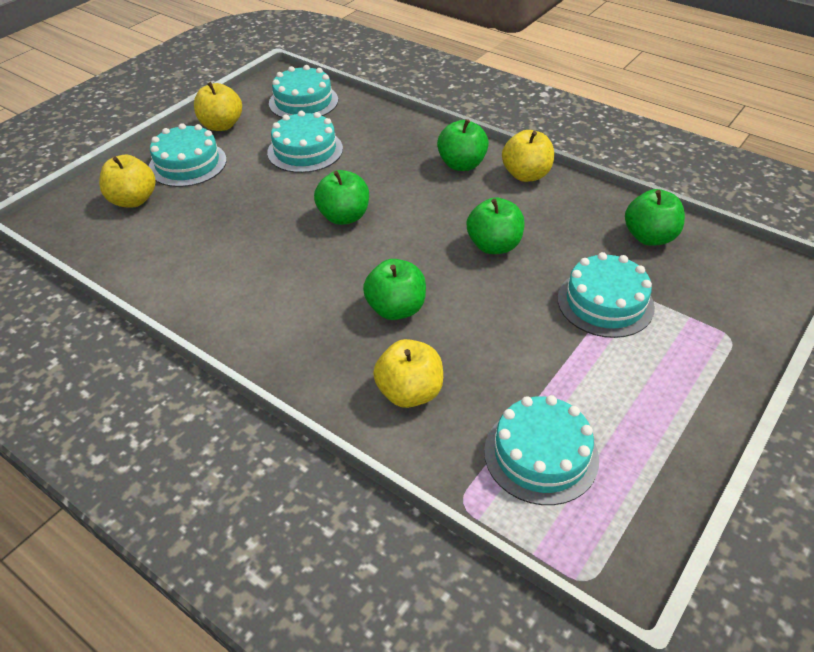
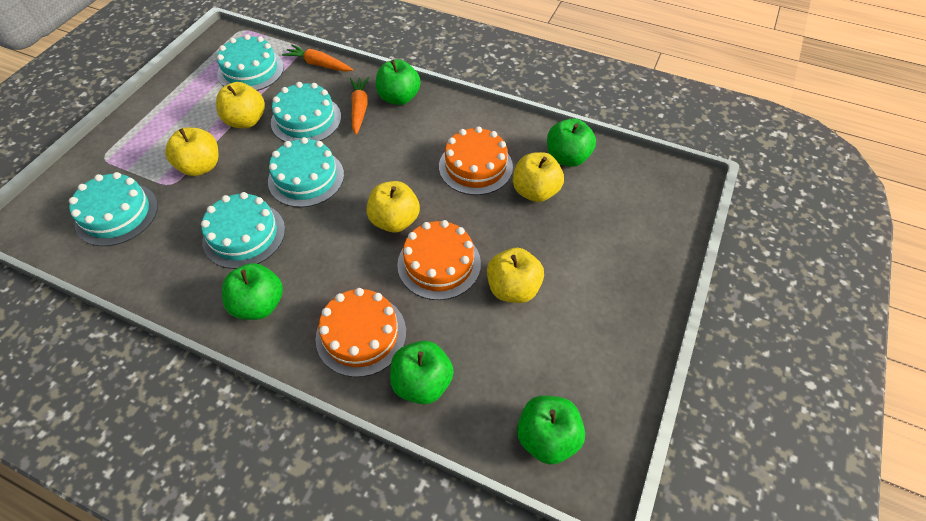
orange cake: none = 0 -> [316,288,406,377] [397,220,481,300] [439,126,513,195] = 3
orange carrot: none = 0 -> [282,44,353,72] [350,77,369,135] = 2
yellow apple: [99,155,156,208] [194,82,242,131] [373,339,443,408] [502,130,554,182] = 4 -> [165,128,218,176] [216,82,265,128] [366,181,420,233] [487,248,544,303] [513,152,564,202] = 5

